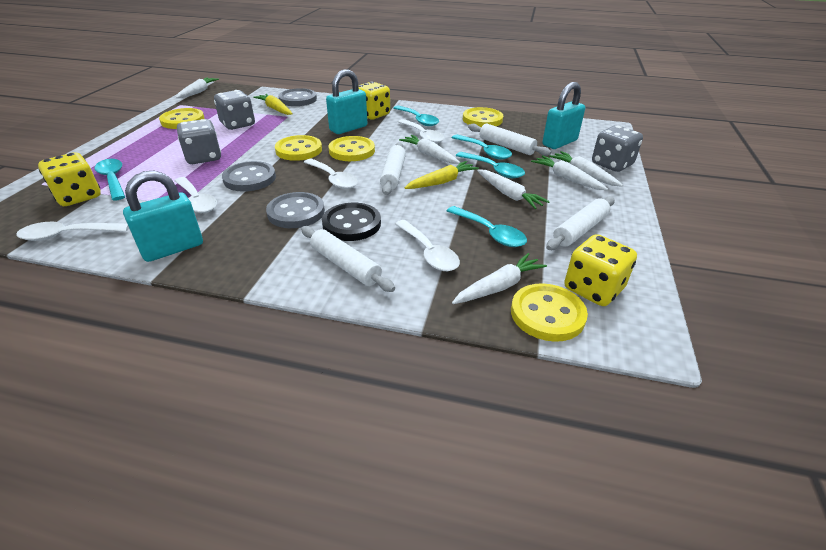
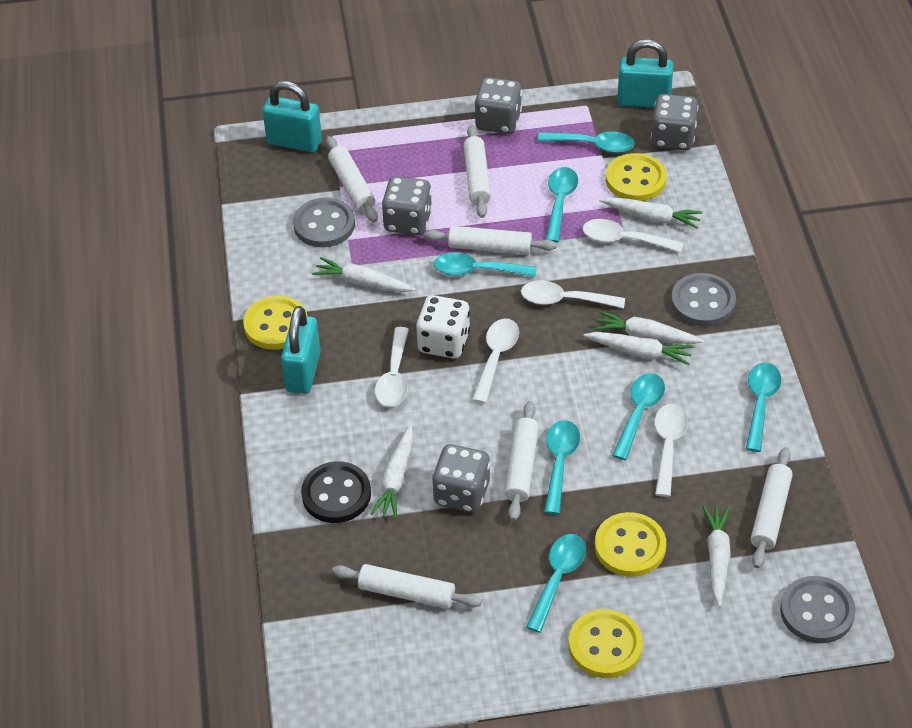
grey dice: [177,119,221,164] [214,90,255,130] [592,125,643,172] = 3 -> [382,176,432,235] [432,444,490,512] [474,77,522,134] [651,94,698,150] = 4
turquoise spoon: [95,159,125,201] [393,106,439,126] [447,206,527,247] [451,134,512,160] [456,152,525,178] = 5 -> [434,252,536,277] [526,534,586,633] [538,131,635,153] [544,420,580,514] [546,167,578,243] [612,373,665,460] [746,363,781,452] = 7
white dice: none = 0 -> [416,295,470,359] = 1
white rolling pin: [301,226,395,292] [380,142,406,195] [468,123,551,156] [546,196,615,250] = 4 -> [326,136,378,222] [332,564,482,609] [424,226,557,254] [463,125,491,218] [505,401,539,521] [751,447,793,568] = 6
yellow button: [159,108,205,129] [275,135,322,161] [329,136,375,161] [463,107,503,127] [511,283,588,342] = 5 -> [243,296,307,350] [568,609,643,678] [595,512,666,577] [606,153,667,201] = 4
yellow carrot: [253,94,293,115] [405,161,479,189] = 2 -> none = 0
yellow dice: [38,152,101,206] [358,82,390,119] [564,234,637,306] = 3 -> none = 0

